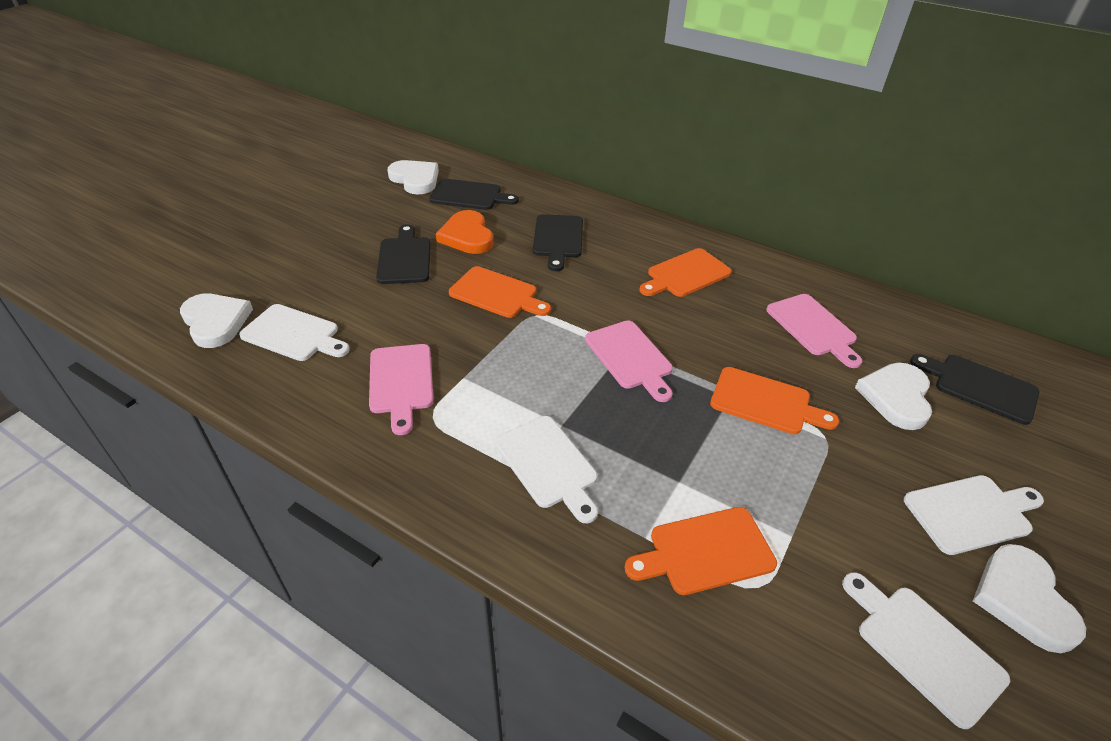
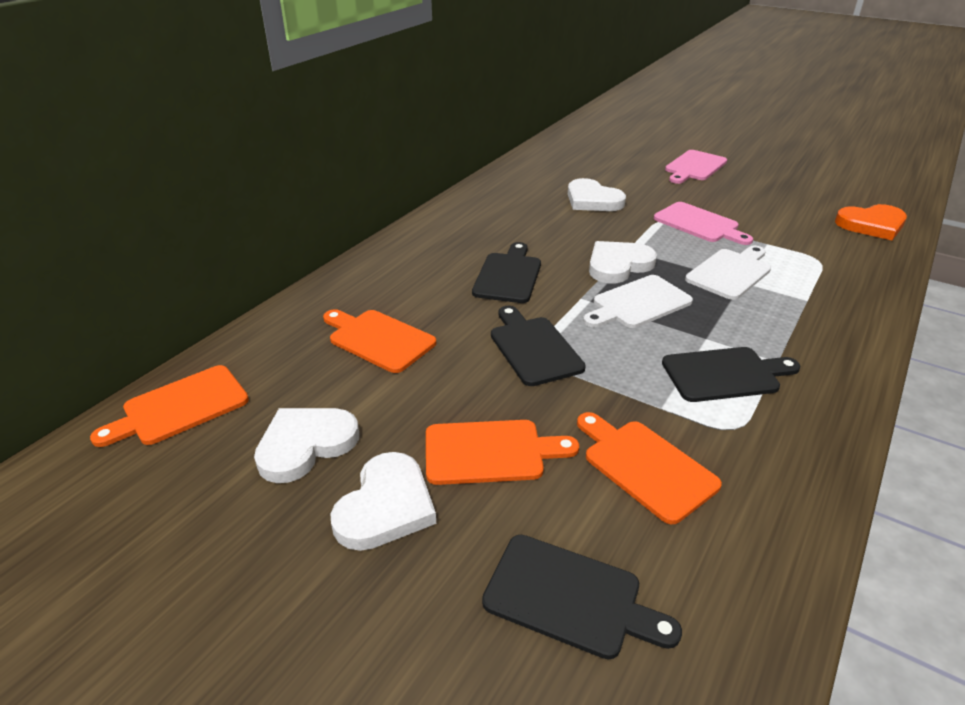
pink cutting board: [369,344,434,435] [585,320,673,402] [766,294,862,368] = 3 -> [654,202,753,245] [665,150,727,184] = 2
white cutting board: [239,304,350,361] [495,416,598,523] [842,572,1010,729] [904,475,1044,555] = 4 -> [583,275,693,328] [685,246,771,300] = 2

